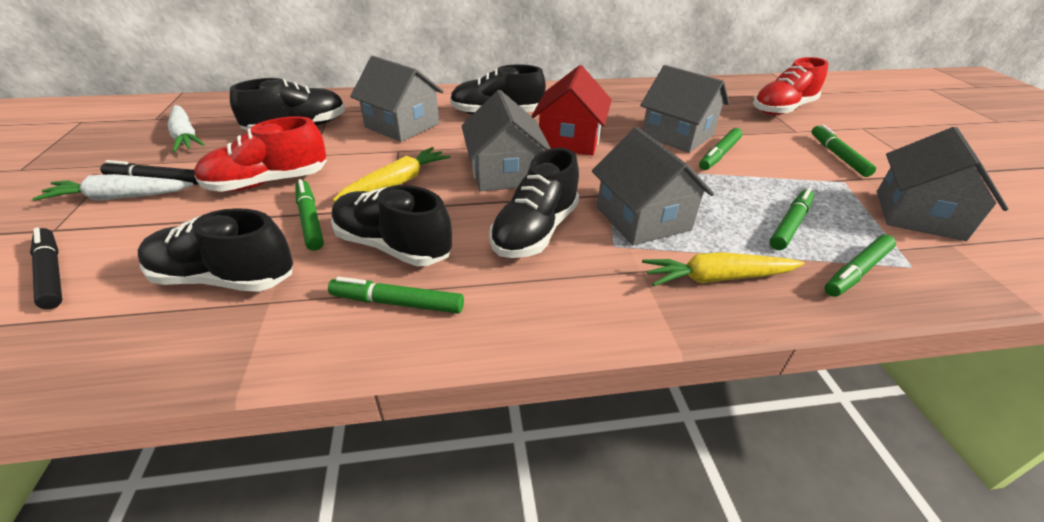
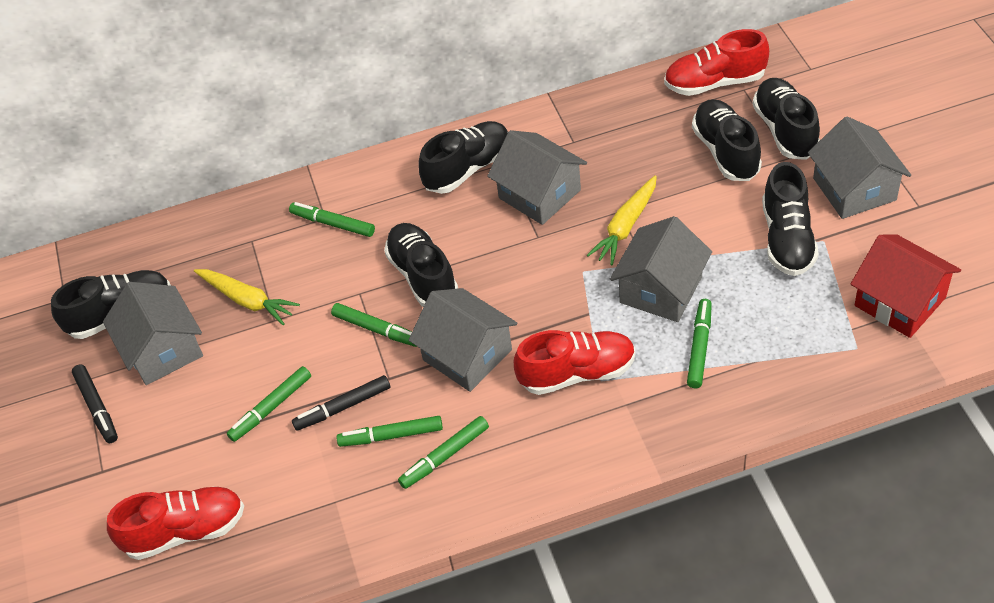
black shoe: [138,208,293,292] [230,78,345,130] [331,185,452,266] [450,64,546,114] [489,148,579,258] = 5 -> [51,270,171,339] [384,223,458,307] [418,121,508,194] [692,99,762,181] [752,78,820,160] [762,162,819,276] = 6
red shoe: [194,116,327,192] [753,57,829,115] = 2 -> [107,486,244,560] [514,330,636,395] [664,29,769,96] = 3
white carrot: [33,174,194,201] [168,105,205,152] = 2 -> none = 0

